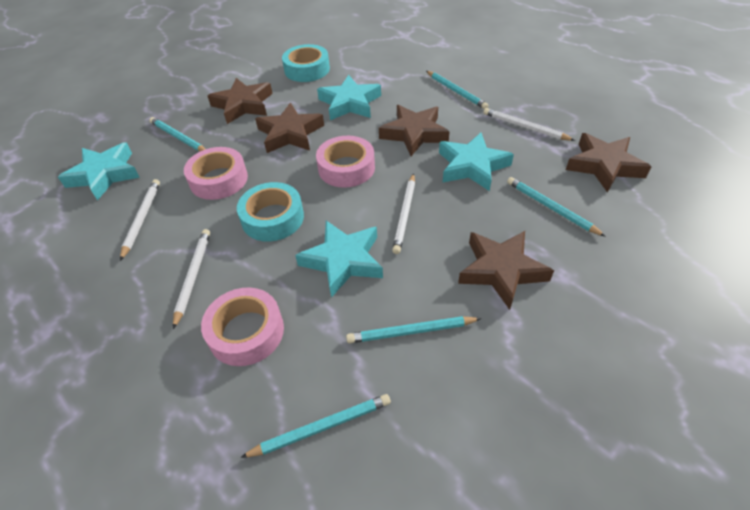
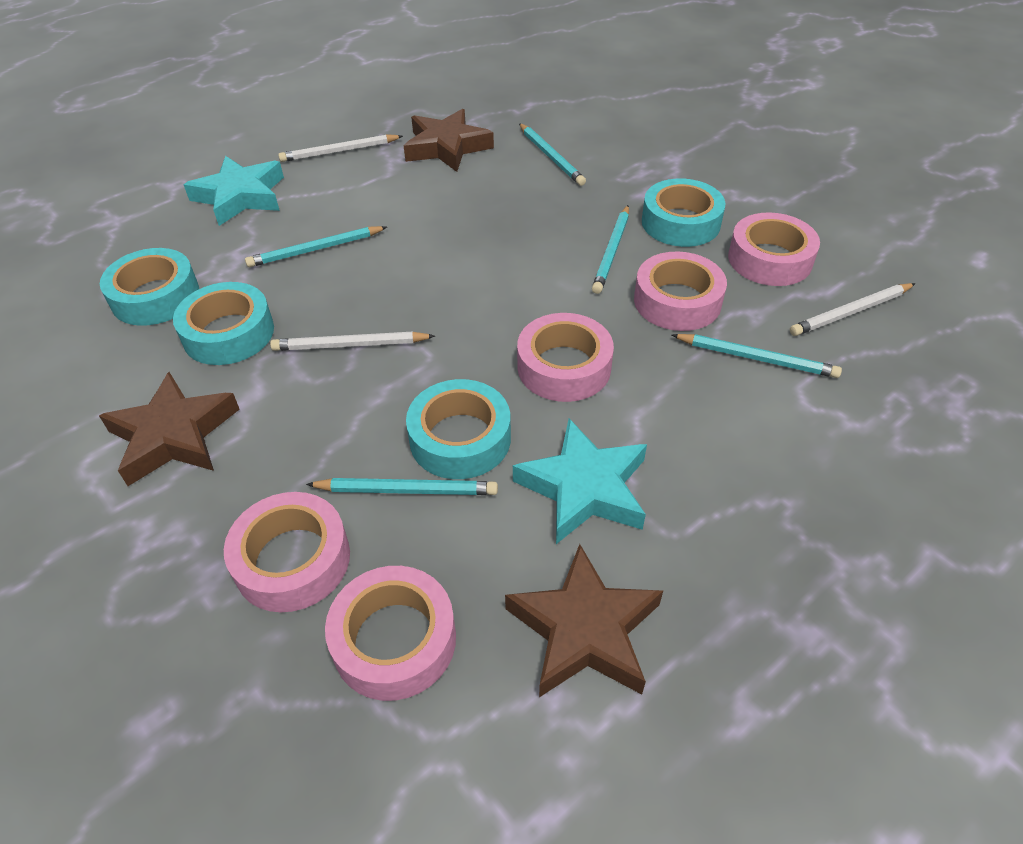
brown star: [208,78,273,124] [255,103,324,153] [379,105,450,156] [458,231,554,310] [566,133,651,193] = 5 -> [99,372,240,486] [404,109,494,172] [505,544,663,697] = 3
pink tape: [184,147,248,200] [201,287,284,366] [316,136,375,188] = 3 -> [224,492,350,612] [325,566,456,701] [517,313,614,402] [634,251,727,331] [728,212,820,286] = 5
turquoise star: [58,142,140,200] [295,221,383,298] [317,75,381,120] [439,133,514,191] = 4 -> [184,156,284,226] [513,418,647,544] = 2
turquoise tape: [237,182,304,241] [282,44,330,82] = 2 -> [100,248,199,326] [173,282,274,365] [406,379,511,479] [642,178,726,247] = 4
white pencil: [120,179,160,261] [173,229,210,329] [392,173,415,254] [483,108,575,141] = 4 -> [270,332,435,351] [278,134,403,162] [790,283,916,336] = 3

